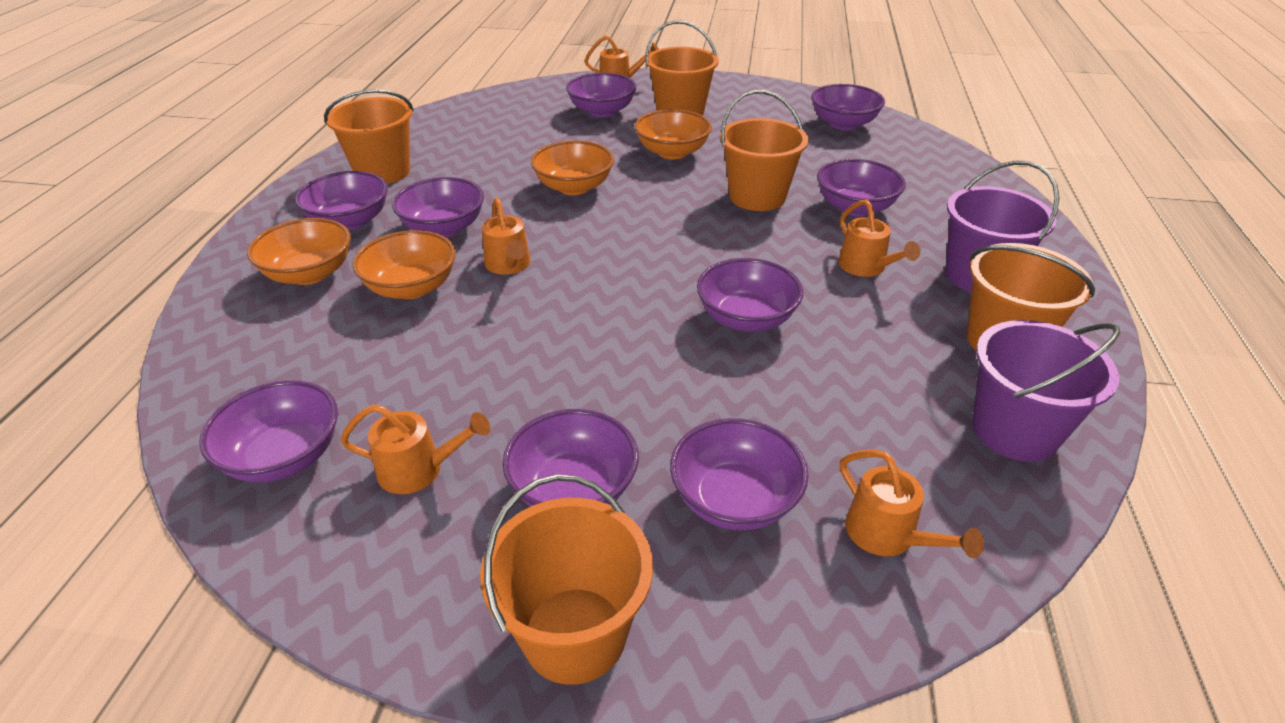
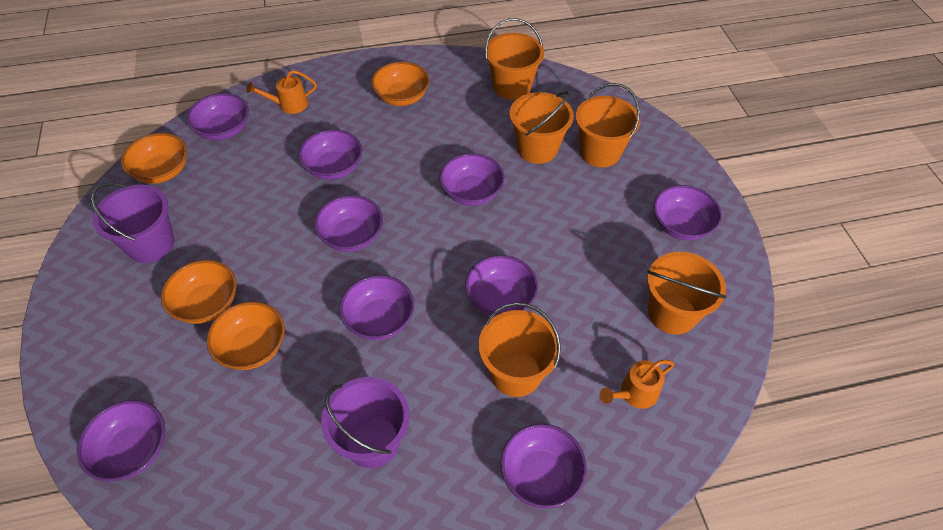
orange watering can: [340,404,490,494] [482,197,530,275] [585,35,659,78] [838,200,920,277] [840,449,984,558] = 5 -> [246,70,317,114] [600,360,674,409] = 2

